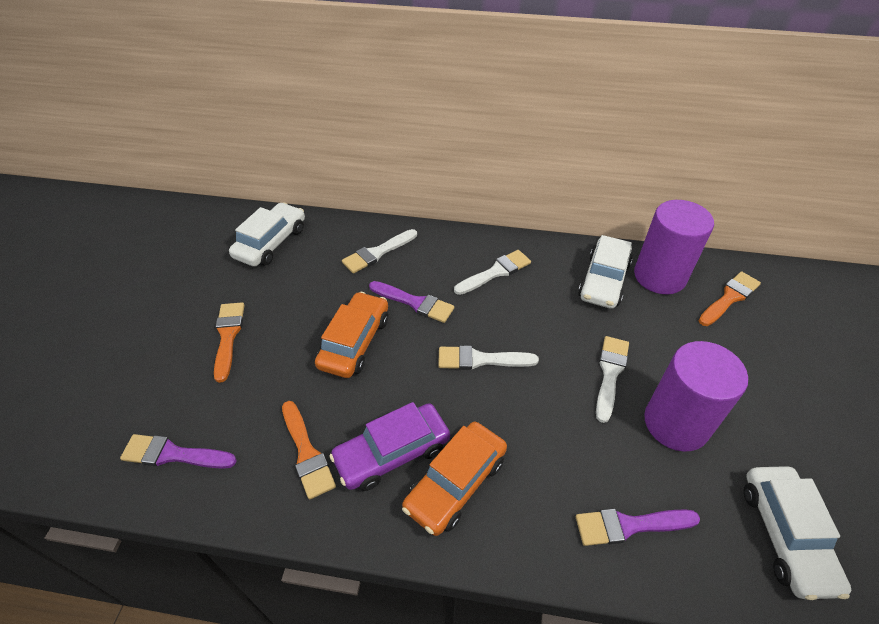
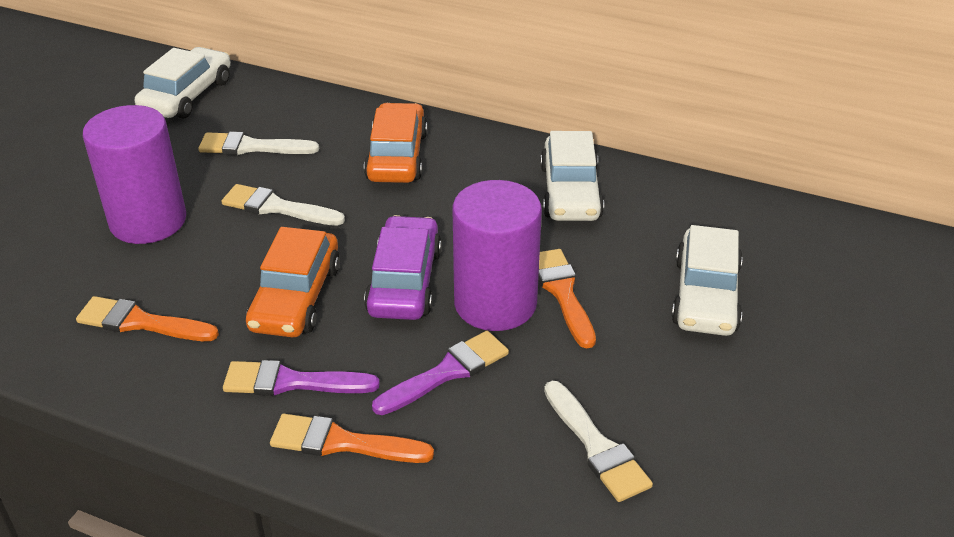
purple brush: [120,434,237,469] [369,281,454,323] [576,509,700,546] = 3 -> [223,360,380,396] [372,331,509,415] = 2
white brush: [342,229,417,273] [438,345,539,370] [454,250,531,295] [596,336,629,423] = 4 -> [198,132,319,155] [221,184,345,226] [544,381,653,502] = 3

